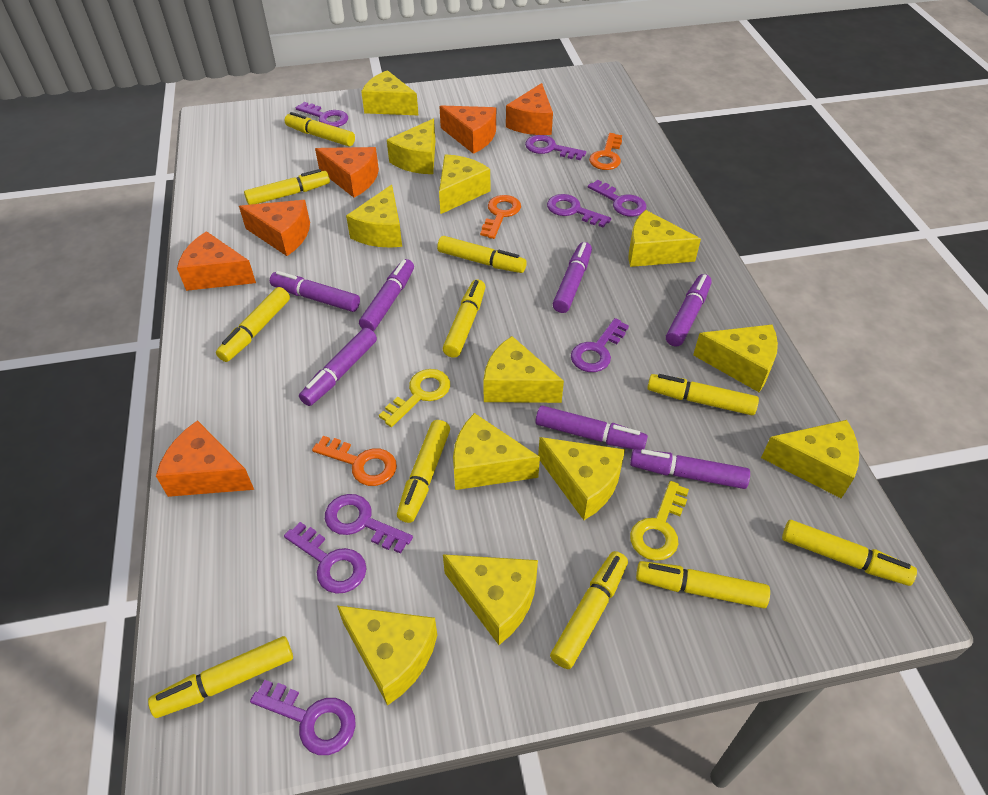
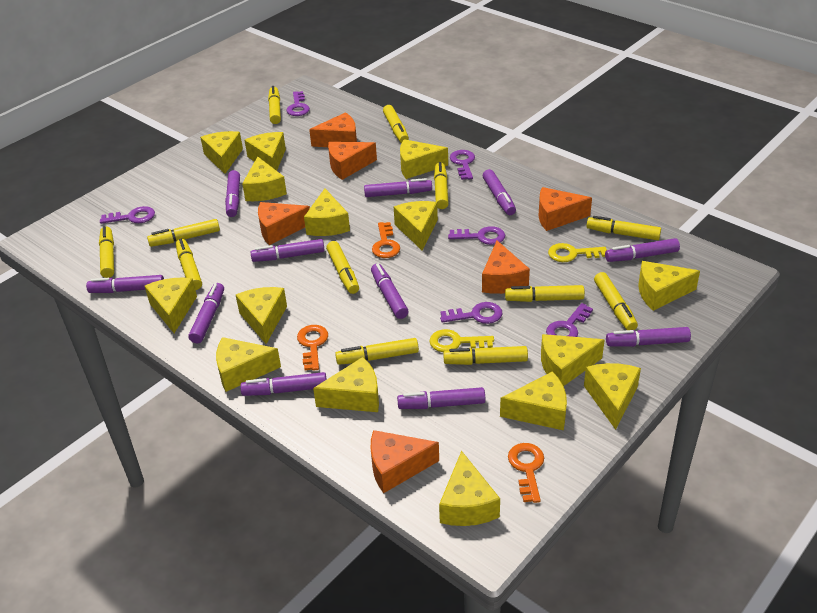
purple key: [250,680,356,755] [284,522,367,594] [295,102,348,127] [325,494,413,554] [525,135,586,160] [547,194,611,227] [571,318,629,372] [588,180,646,217] = 8 -> [100,206,155,224] [286,91,310,116] [440,302,502,324] [448,226,505,245] [450,150,475,180] [546,303,593,337] = 6
purple marker: [270,271,360,312] [299,328,377,406] [359,259,414,331] [535,406,648,450] [553,242,592,313] [630,449,750,489] [666,274,712,347] = 7 -> [86,275,164,293] [188,283,224,343] [225,170,240,217] [240,372,327,396] [250,239,325,262] [364,178,432,197] [371,264,409,319] [397,387,485,409] [483,169,516,215] [605,238,680,262] [606,327,691,347] = 11
yellow cheese: [337,606,437,706] [346,185,402,248] [361,70,418,115] [387,119,435,174] [439,154,490,214] [443,554,538,645] [453,413,540,490] [483,336,564,403] [538,437,625,520] [628,210,701,267] [693,325,778,392] [761,420,859,498] = 12 -> [145,278,197,333] [200,131,243,174] [216,337,281,392] [236,287,287,344] [242,157,287,201] [245,132,286,171] [304,189,350,236] [313,357,379,412] [394,201,438,250] [400,139,448,179] [439,451,500,526] [500,371,567,430] [541,334,605,386] [584,363,641,430] [638,261,700,311] = 15
yellow marker: [148,636,293,718] [216,287,290,362] [244,169,330,205] [285,112,355,146] [397,420,450,523] [437,236,527,273] [443,280,486,358] [550,551,628,669] [636,561,770,608] [647,374,759,415] [782,520,917,586] = 11 -> [99,226,114,278] [147,219,220,247] [176,239,202,290] [268,86,281,124] [326,241,359,294] [335,338,419,365] [383,105,409,143] [434,162,449,209] [443,346,528,365] [505,285,585,302] [587,216,661,240] [594,272,638,330] = 12

